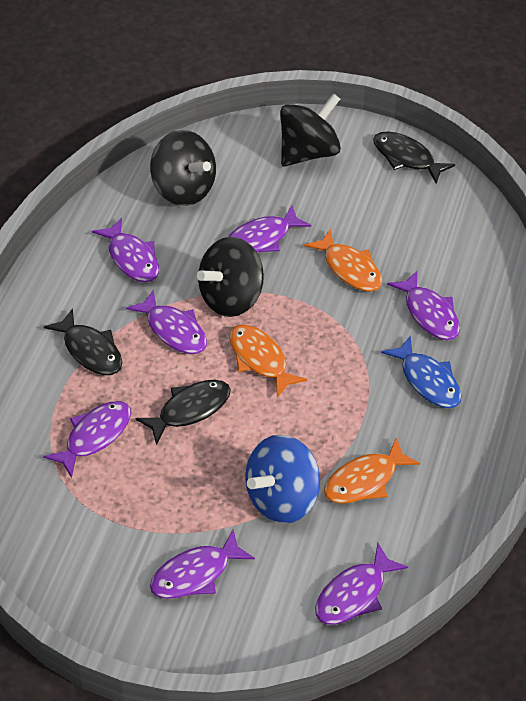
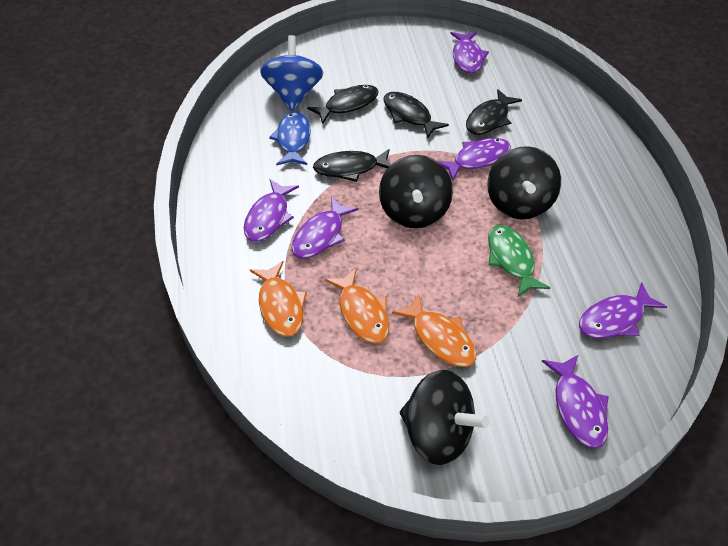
black fish: [44,308,122,375] [135,380,231,445] [373,131,455,184] = 3 -> [307,85,379,124] [313,149,391,182] [383,92,449,138] [466,89,522,135] = 4
green fish: none = 0 -> [488,225,550,298] = 1
purple fish: [43,401,131,478] [92,218,159,282] [126,289,207,354] [150,529,255,599] [228,205,311,252] [315,543,408,624] [387,271,460,340] = 7 -> [244,179,299,242] [292,196,359,259] [437,138,511,181] [451,32,489,73] [542,355,609,449] [579,282,667,339] = 6

